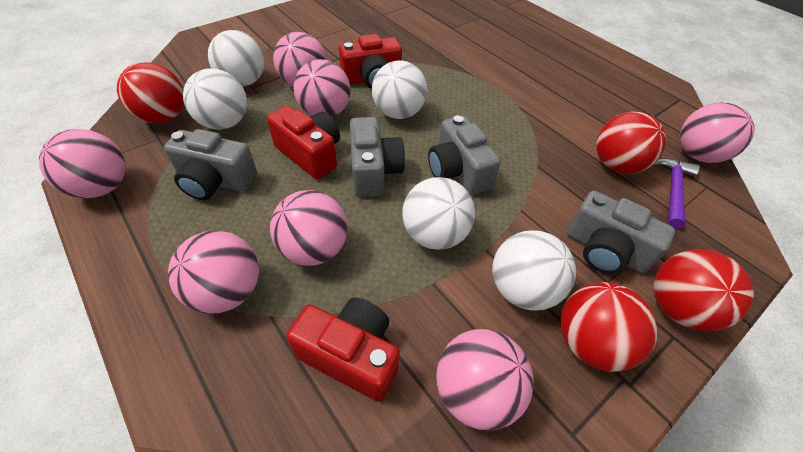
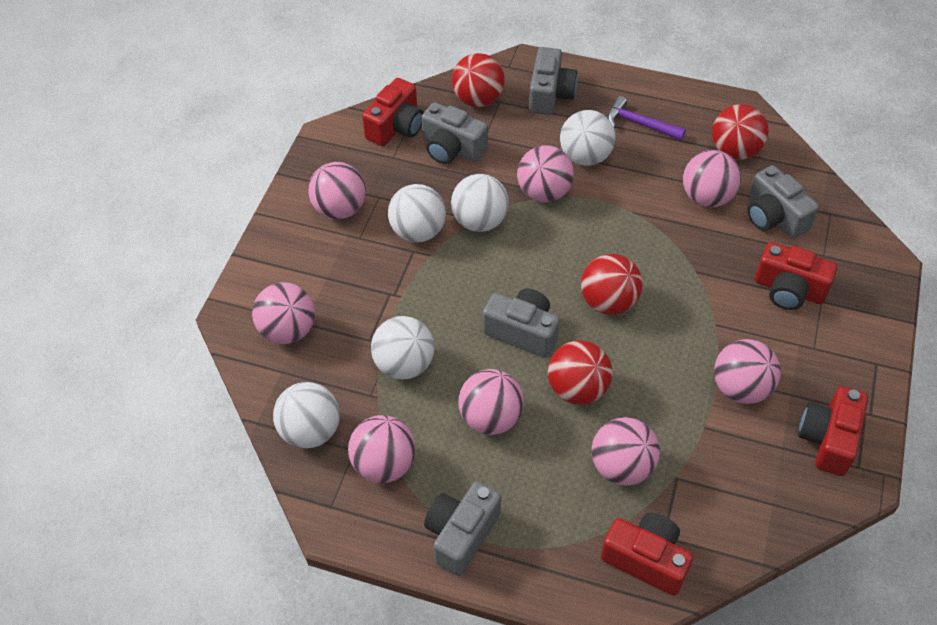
grey camera: [164,129,257,200] [350,117,405,197] [428,115,501,195] [567,191,675,274] = 4 -> [421,102,488,164] [424,481,501,576] [483,288,560,358] [529,47,578,115] [747,165,819,239] = 5
pink ball: [39,129,126,198] [168,230,259,313] [270,190,348,266] [273,32,327,86] [294,59,351,117] [436,329,534,430] [680,102,754,163] = 7 -> [252,282,315,344] [308,162,366,219] [348,415,416,483] [458,369,524,435] [517,145,574,202] [592,417,660,486] [683,150,741,207] [714,339,781,404] = 8
red camera: [267,106,340,179] [286,297,400,401] [339,34,402,89] = 3 -> [362,78,424,146] [601,513,693,596] [755,242,837,310] [798,386,868,476] = 4

